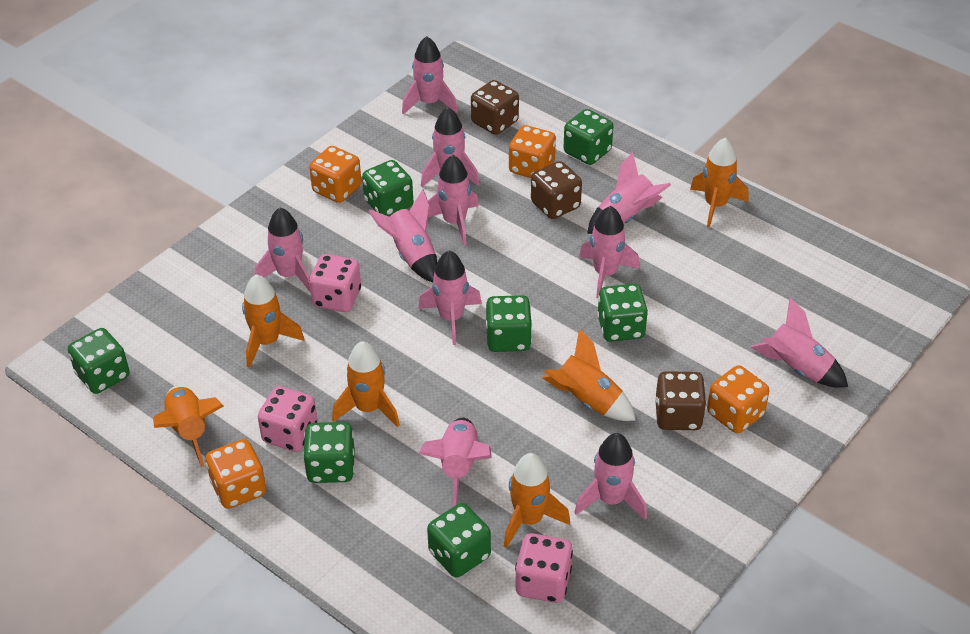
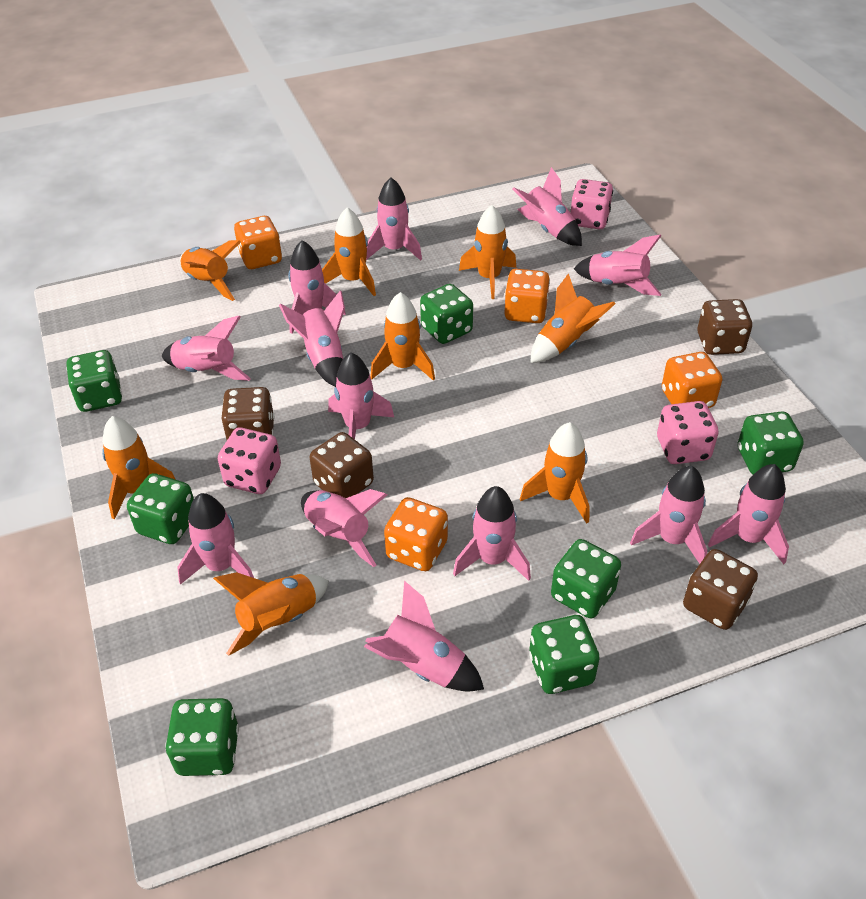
brown dice: [471,80,519,135] [531,161,582,219] [655,371,706,430] = 3 -> [221,387,274,440] [310,432,374,498] [683,549,758,630] [697,299,752,355] = 4
orange rocket: [153,386,224,467] [242,274,304,368] [332,341,400,427] [504,453,570,548] [543,329,636,421] [690,138,748,228] = 6 -> [102,416,176,519] [180,240,241,301] [213,572,329,656] [322,207,376,296] [370,292,435,381] [459,205,516,299] [520,422,590,524] [530,273,616,363] = 8
pink rocket: [255,207,311,293] [368,189,437,282] [402,36,458,114] [418,250,482,345] [418,418,492,507] [421,107,480,187] [428,155,479,245] [574,433,647,520] [579,206,640,298] [587,152,671,234] [751,298,848,388] = 11 -> [162,316,251,381] [177,493,254,585] [279,290,345,387] [288,240,346,333] [301,489,387,567] [328,352,394,439] [364,581,484,691] [366,177,422,261] [453,486,531,581] [512,167,582,246] [574,235,662,296] [630,466,707,564] [708,464,789,564] = 13

